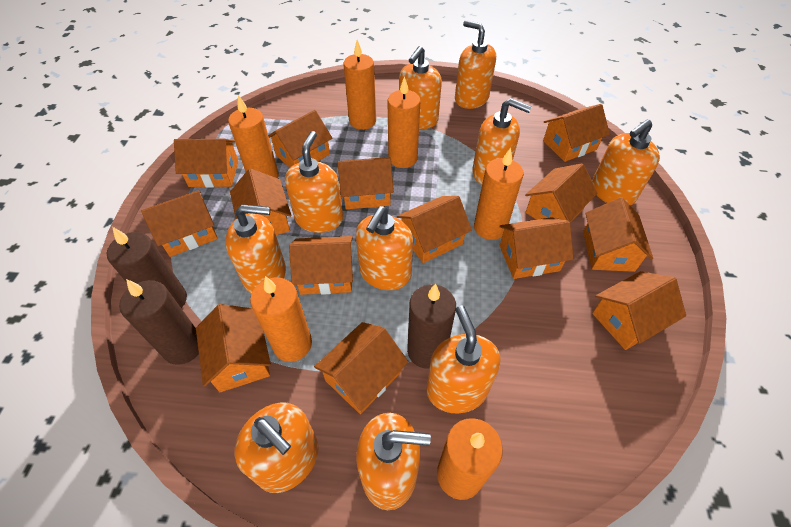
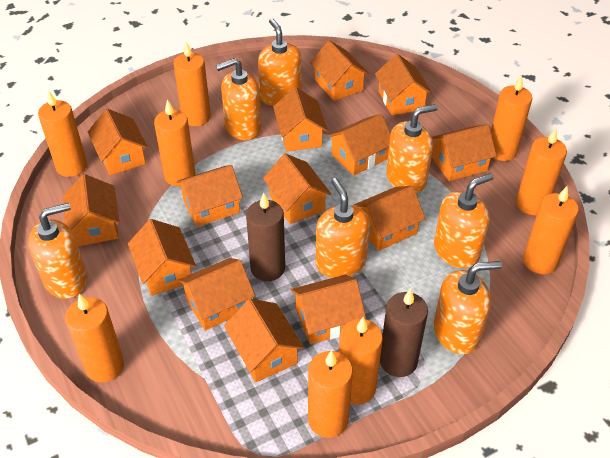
brown candle: [107,227,187,308] [119,279,199,365] [407,283,456,369] = 3 -> [246,193,285,281] [380,288,428,377] = 2
orange candle: [228,95,279,178] [250,276,312,362] [343,40,376,130] [388,76,421,168] [437,418,503,500] [474,148,524,240] = 6 -> [38,90,87,177] [65,294,124,382] [154,99,196,187] [174,42,211,126] [308,350,353,438] [339,317,383,405] [491,75,533,161] [516,128,567,215] [523,186,579,274] = 9
orange soap dispenser: [225,204,286,294] [235,402,319,493] [285,131,343,233] [356,206,413,290] [356,413,431,510] [399,46,442,129] [426,306,500,413] [455,20,496,109] [472,98,532,185] [592,119,660,206] = 10 -> [28,203,88,299] [216,58,262,140] [258,18,302,106] [316,178,370,278] [386,104,438,193] [434,173,494,268] [434,261,502,354] = 7

